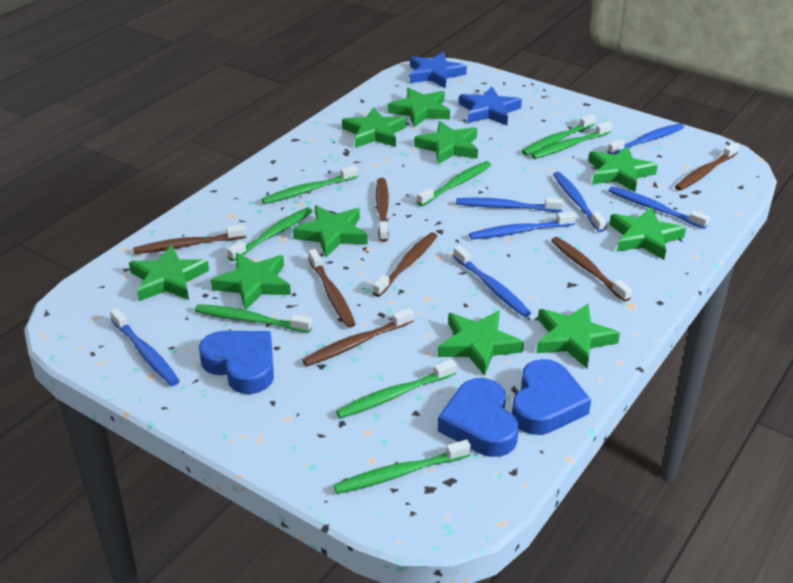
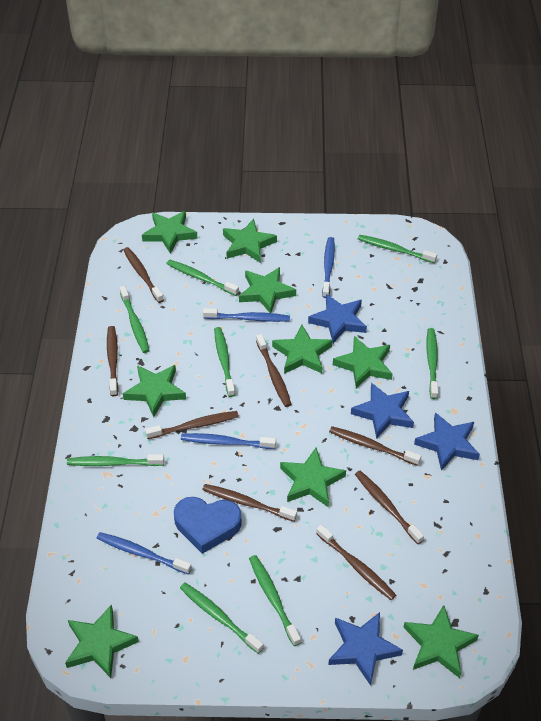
blue heart: [199,331,274,394] [438,378,519,457] [512,359,591,435] = 3 -> [174,497,242,554] = 1
blue star: [410,52,467,89] [459,87,522,125] = 2 -> [308,294,367,343] [328,612,403,686] [351,383,414,438] [414,412,480,471] = 4
blue toothbrush: [110,308,180,386] [453,245,531,317] [456,198,564,212] [469,212,576,240] [553,172,606,232] [607,123,684,155] [608,186,710,229] = 7 -> [96,532,192,575] [181,433,276,449] [203,308,290,322] [322,237,335,298] = 4
brown toothbrush: [133,224,246,254] [302,308,413,366] [308,249,356,328] [372,232,437,297] [376,178,389,242] [551,237,632,302] [675,142,739,191] = 7 -> [107,326,118,396] [123,247,164,303] [145,411,239,439] [202,484,297,522] [256,334,292,407] [316,524,396,600] [329,426,421,466] [355,470,424,544] = 8
green star: [129,245,209,301] [211,253,291,310] [293,205,368,257] [342,107,407,148] [388,87,450,127] [414,121,478,164] [438,311,524,376] [536,303,620,368] [588,146,658,192] [609,207,686,260] = 10 -> [65,604,139,678] [123,365,186,417] [142,211,198,254] [223,219,277,263] [239,267,296,313] [272,325,333,374] [280,448,346,508] [333,336,392,388] [403,605,479,678] = 9

